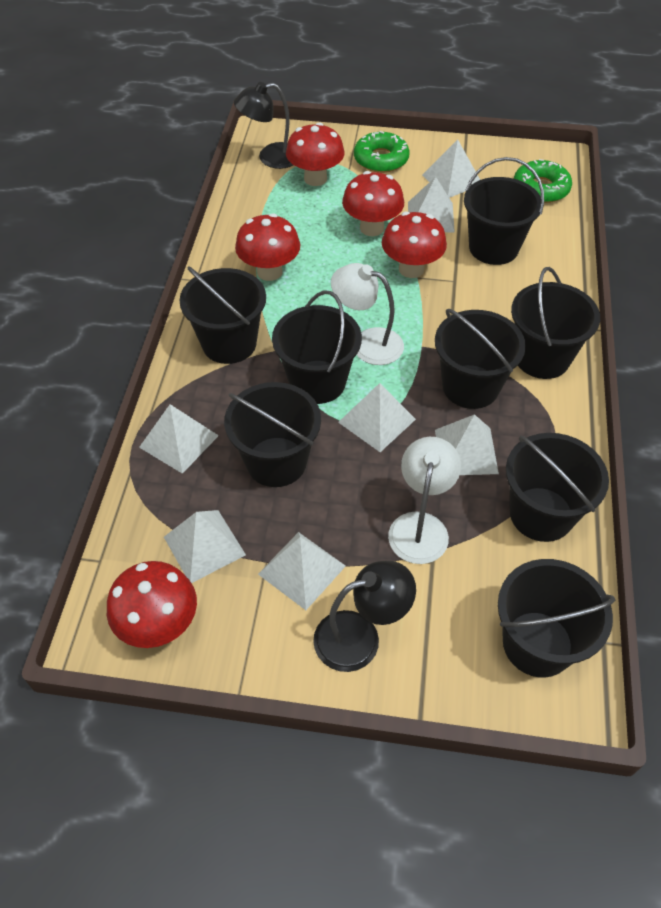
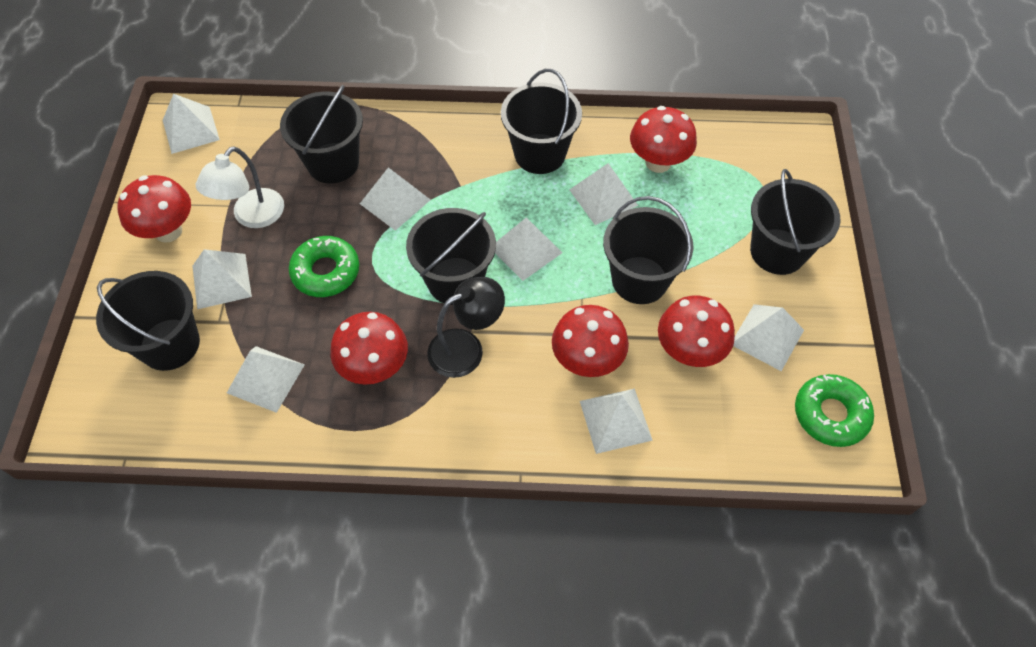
black bucket: [179,266,266,364] [224,382,321,487] [272,290,362,404] [435,309,526,409] [464,157,544,265] [498,559,615,678] [506,433,609,542] [511,267,600,379] = 8 -> [96,271,200,371] [280,85,363,184] [406,208,496,305] [501,69,582,174] [603,196,693,304] [750,169,840,275] = 6
black lamp: [234,82,293,169] [313,560,416,672] = 2 -> [427,277,505,378] = 1
white lamp: [331,263,404,365] [388,437,461,564] = 2 -> [196,146,284,228] = 1
white pyramid: [139,404,219,474] [164,510,246,583] [258,532,346,610] [338,383,416,452] [408,177,455,233] [422,140,480,198] [435,414,499,475] = 7 -> [163,94,220,154] [192,249,252,309] [227,346,305,413] [360,167,431,231] [495,217,562,281] [569,163,638,225] [580,389,653,454] [733,304,804,371] = 8

